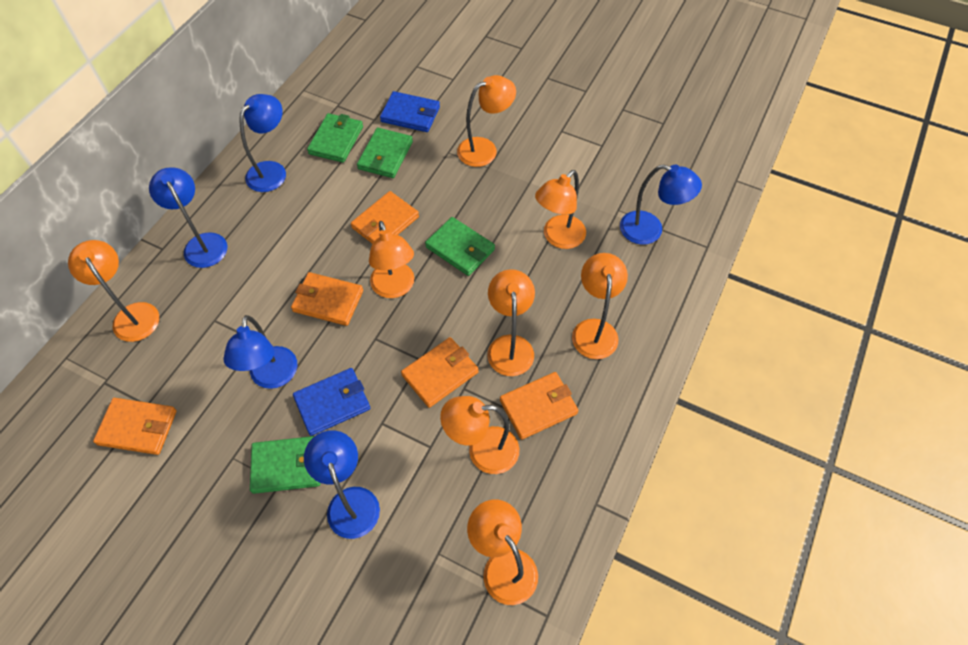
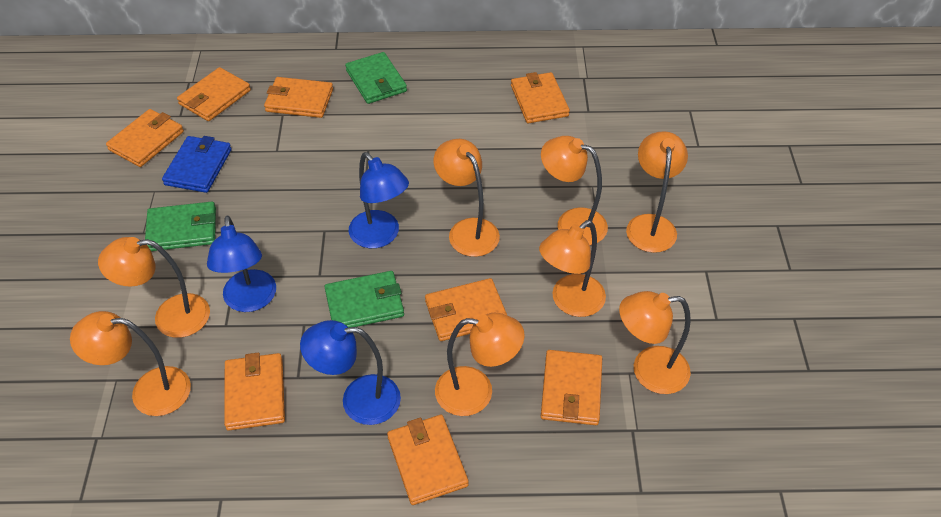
blue lamp: [149,167,227,268] [223,315,297,389] [239,94,286,192] [304,430,380,539] [620,164,702,245] = 5 -> [207,216,276,312] [300,320,401,425] [349,152,409,248] = 3
blue wallet: [293,368,370,436] [380,91,440,132] = 2 -> [162,136,232,193] = 1
green wallet: [250,436,321,494] [307,113,363,163] [357,128,413,178] [425,217,495,276] = 4 -> [145,202,216,251] [325,271,404,327] [345,52,407,104] = 3
orange wallet: [93,398,176,455] [291,272,363,326] [351,191,419,244] [401,337,479,408] [500,372,579,440] = 5 -> [106,109,184,167] [177,67,251,121] [224,353,285,431] [264,77,333,118] [387,415,469,505] [425,278,507,341] [511,72,570,123] [541,350,602,425] = 8

